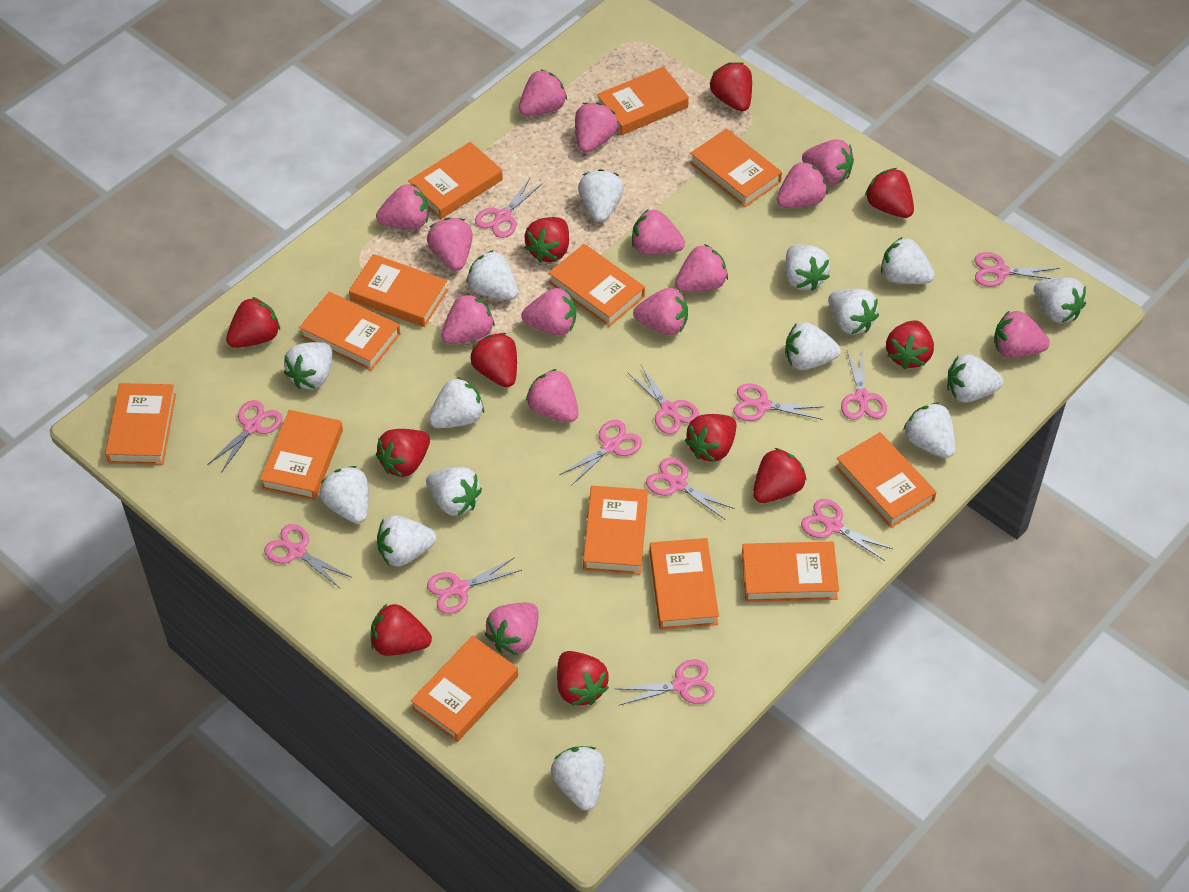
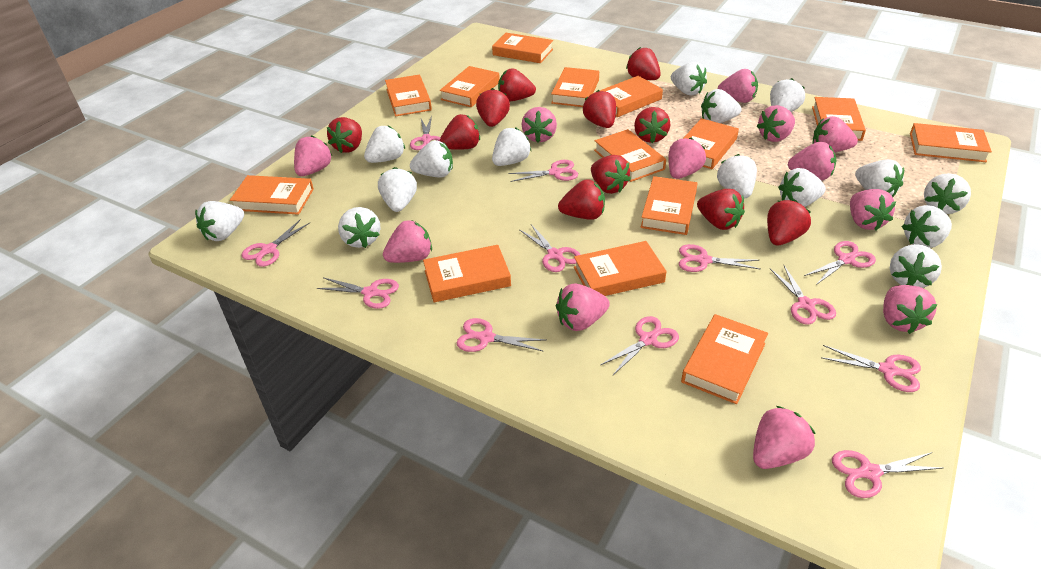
orange book: [105,383,176,465] [260,410,343,500] [299,292,400,370] [349,254,448,327] [408,142,503,219] [411,636,518,742] [548,244,645,327] [583,486,648,574] [597,67,689,135] [649,538,719,630] [690,129,782,207] [742,542,839,602] [835,432,937,528] = 13 -> [230,175,314,215] [385,74,432,116] [423,245,511,302] [440,66,500,107] [492,33,553,63] [551,67,599,107] [574,241,667,296] [594,76,663,117] [594,129,666,182] [640,176,697,235] [681,314,768,404] [683,118,739,169] [812,97,866,141] [910,123,992,162] = 14
pink strawberry: [376,184,428,229] [427,218,473,271] [442,293,495,344] [485,603,538,655] [519,69,567,116] [521,288,576,335] [526,369,579,422] [575,103,618,153] [632,209,685,255] [633,288,688,335] [675,244,728,292] [777,161,828,208] [802,139,854,184] [994,310,1050,358] = 14 -> [294,135,332,176] [383,220,432,263] [521,107,557,143] [556,283,610,331] [668,138,706,179] [718,69,758,103] [753,406,816,469] [756,105,795,142] [788,142,836,180] [812,116,858,152] [850,189,896,231] [883,285,937,334] = 12

